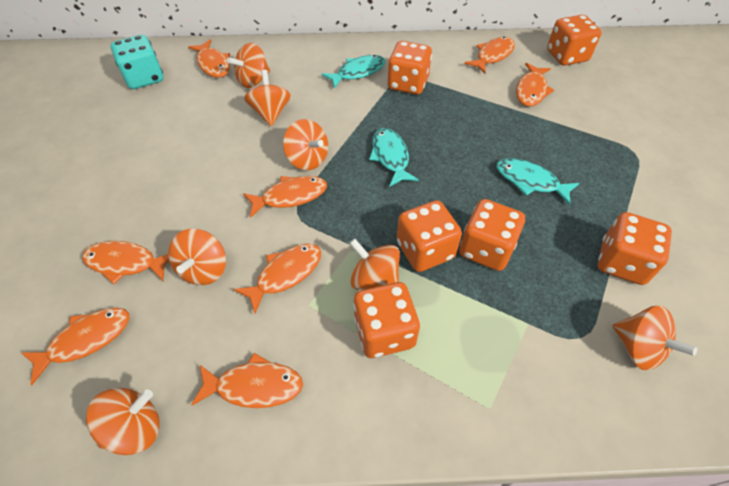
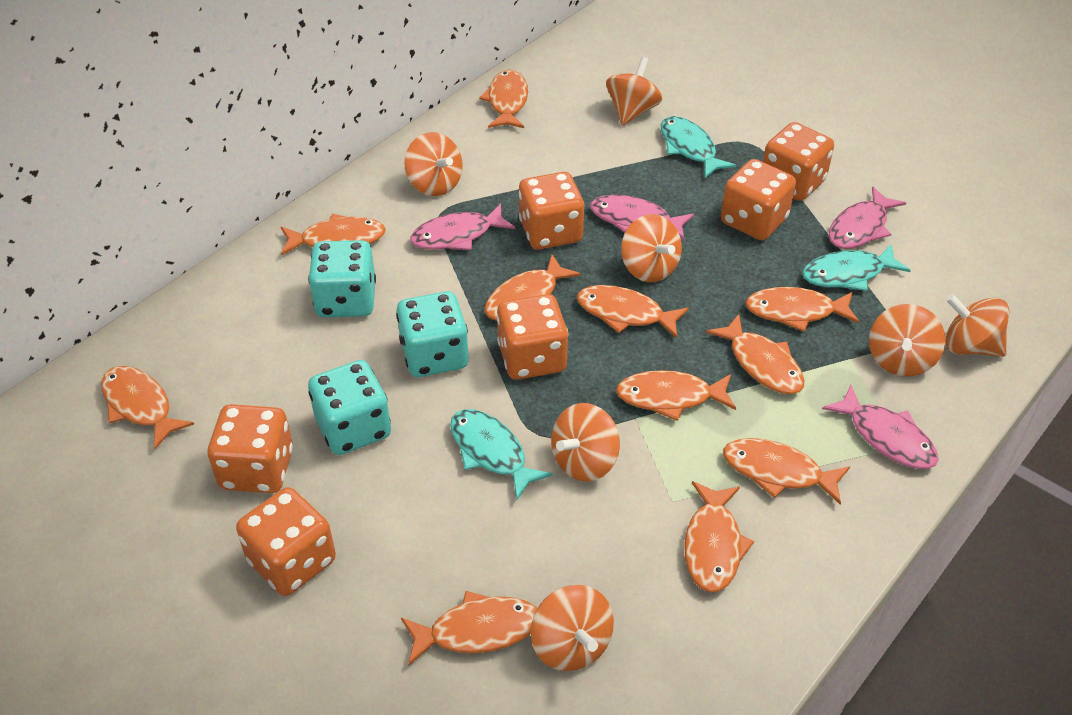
orange fish: [22,308,129,385] [82,241,169,284] [188,40,230,78] [191,353,303,408] [234,244,321,314] [243,176,327,218] [464,37,515,73] [516,63,554,106] = 8 -> [101,366,194,449] [281,214,386,255] [401,591,537,666] [479,70,528,128] [485,255,581,321] [577,285,689,338] [616,370,736,421] [684,481,754,592] [706,314,805,394] [723,438,850,505] [745,287,859,332] = 11
pink fish: none = 0 -> [410,203,515,250] [590,195,694,240] [822,385,939,469] [829,186,906,249] = 4
turquoise dice: [111,35,163,89] = 1 -> [308,240,376,317] [308,360,391,455] [396,291,469,377] = 3

